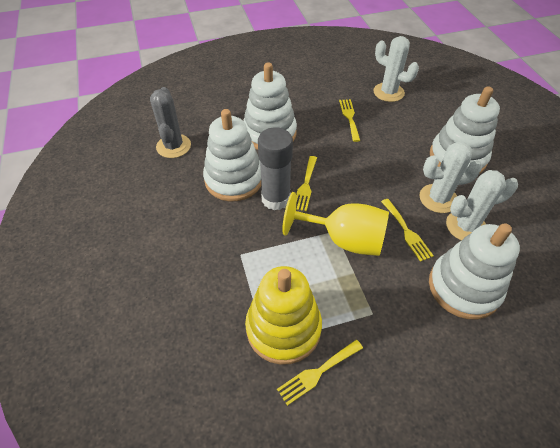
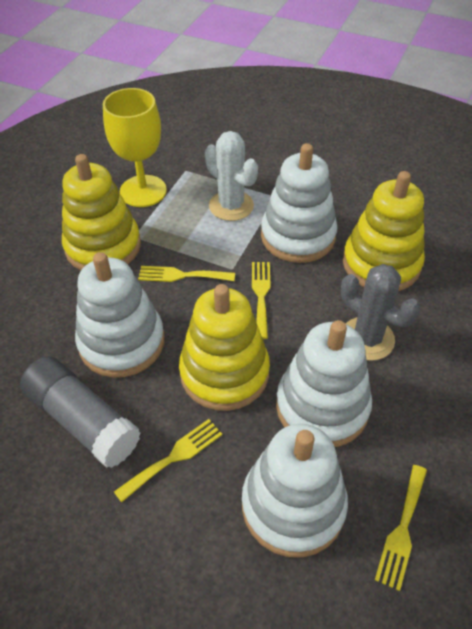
white cactus: [373,36,419,102] [419,141,482,213] [446,170,518,241] = 3 -> [205,131,258,221] = 1
yellow stacking toy: [245,266,322,365] = 1 -> [62,154,141,270] [179,284,270,411] [343,171,425,291] = 3

